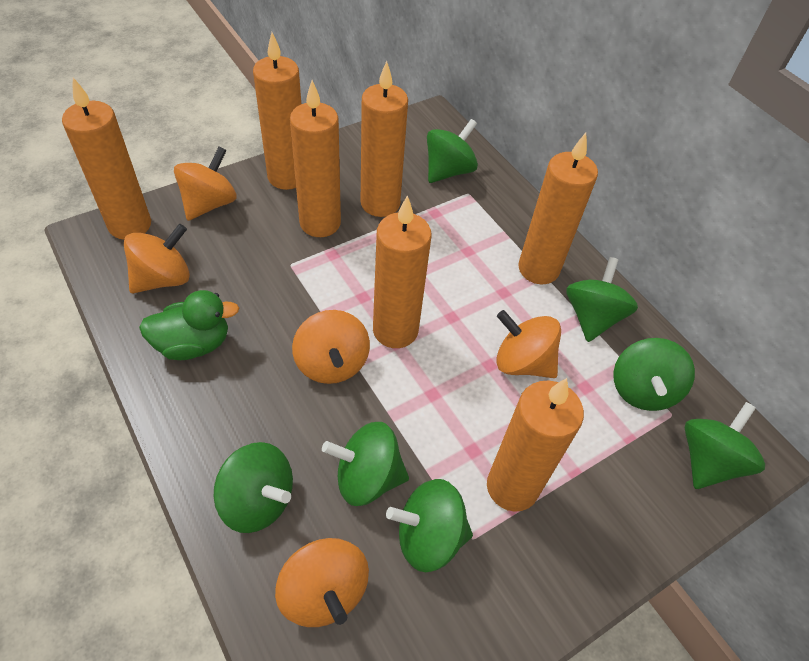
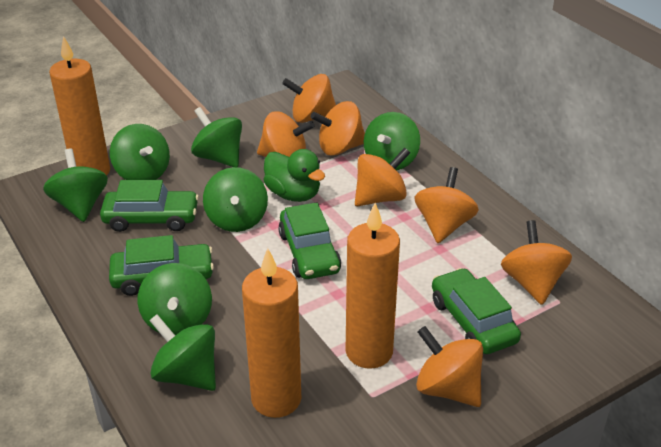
green car: none = 0 -> [100,180,199,232] [109,235,214,296] [278,202,341,279] [432,268,521,354] = 4
orange candle: [62,78,151,240] [253,32,301,190] [290,80,341,237] [361,61,408,217] [373,195,432,348] [487,378,584,512] [518,133,598,284] = 7 -> [49,36,110,176] [242,248,301,418] [345,203,400,369] = 3
orange spinning top: [124,224,190,294] [174,147,237,221] [275,538,369,627] [292,310,370,384] [496,310,561,378] = 5 -> [257,111,314,157] [282,74,336,123] [311,101,365,156] [355,148,410,206] [415,167,479,243] [416,326,483,407] [501,220,572,305] = 7

